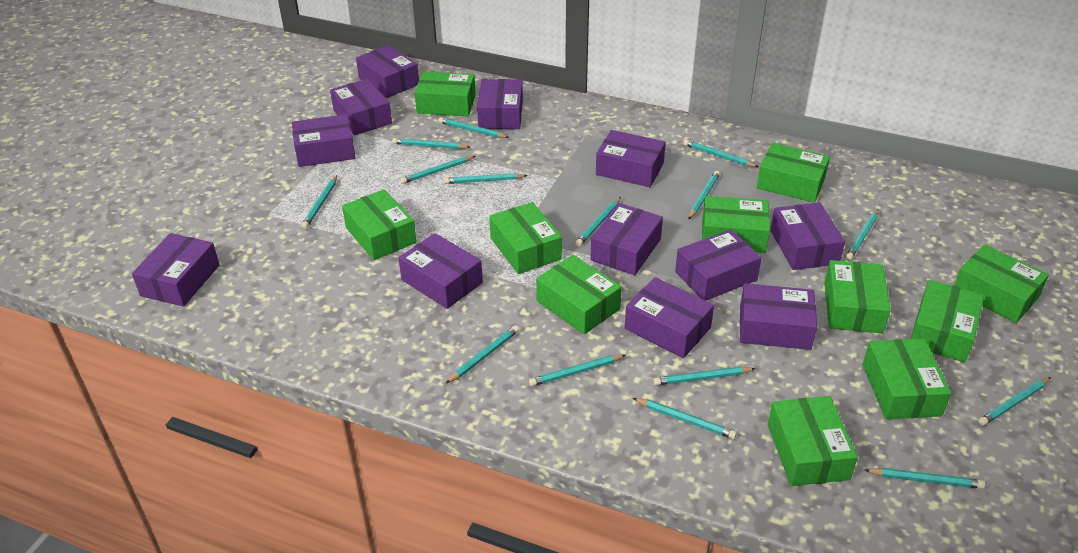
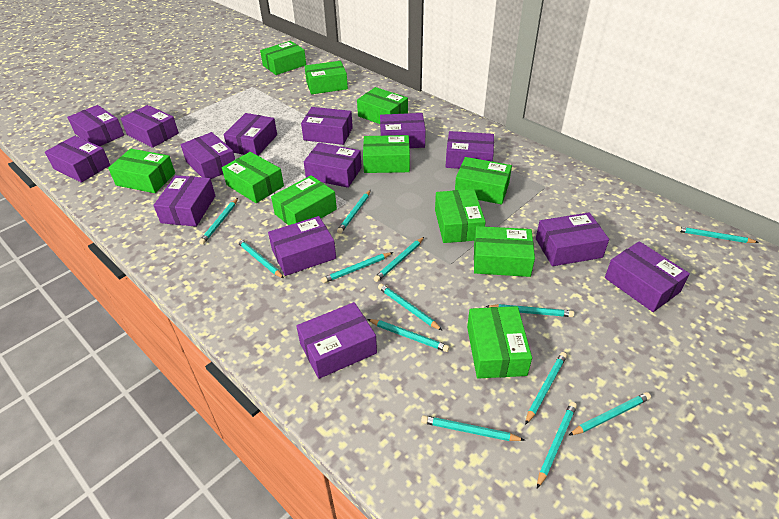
purple box: [132,233,220,307] [292,114,356,167] [330,79,392,135] [356,45,419,98] [399,233,483,309] [477,79,523,129] [590,203,663,275] [596,130,666,187] [625,277,714,358] [675,229,762,301] [740,283,817,350] [770,202,845,270] = 12 -> [45,136,110,183] [67,105,124,146] [121,105,179,148] [153,175,215,227] [180,132,235,179] [224,113,277,156] [268,216,336,276] [296,302,377,379] [301,107,353,145] [304,143,362,188] [380,113,426,148] [446,131,494,169] [536,213,609,266] [605,241,690,312] = 14
turquoise pencil: [301,176,337,228] [392,138,470,149] [401,156,475,184] [439,117,509,138] [444,173,528,184] [445,325,519,384] [529,355,626,386] [575,197,621,246] [633,398,737,439] [653,367,756,385] [684,139,758,167] [688,171,720,220] [846,209,879,260] [864,468,985,489] [978,377,1051,426] = 15 -> [199,198,238,245] [237,238,284,279] [321,252,393,283] [337,190,371,234] [367,319,450,352] [374,237,424,282] [378,284,443,331] [421,415,524,441] [486,304,574,317] [525,352,567,425] [537,402,577,489] [568,392,651,436] [675,226,759,243] = 13

